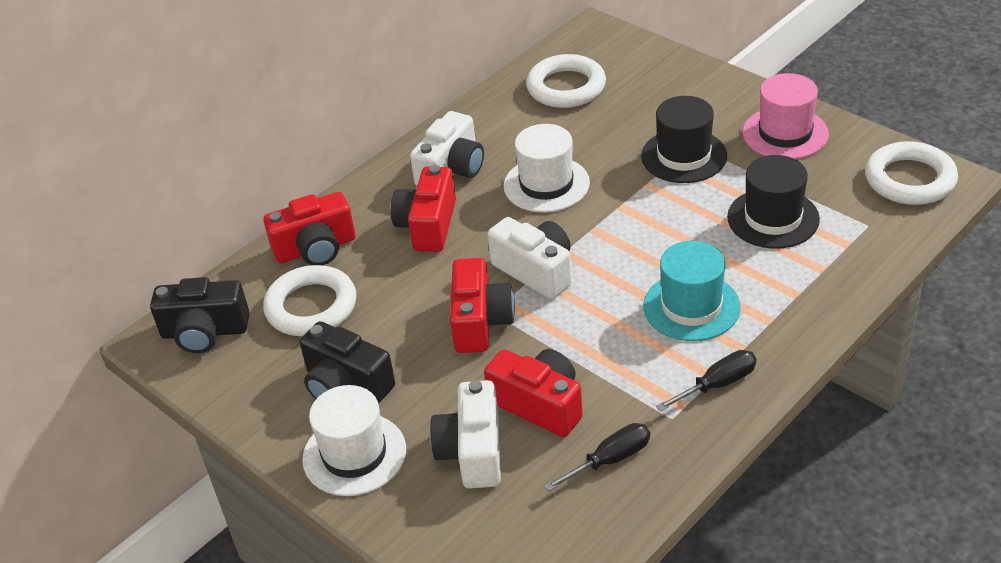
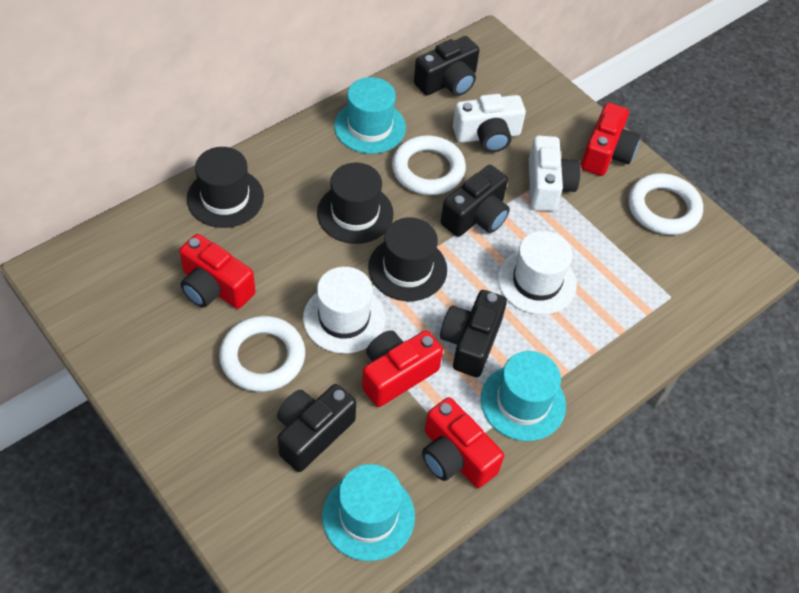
black camera: [150,277,250,353] [300,321,395,403] = 2 -> [277,384,356,472] [414,36,479,96] [440,290,507,377] [441,165,510,237] = 4
black hat: [641,96,727,183] [727,155,820,249] = 2 -> [187,147,264,228] [317,162,394,244] [368,217,447,301] = 3
black screwdriver: [544,423,650,491] [656,350,757,411] = 2 -> none = 0
pink hat: [743,73,829,159] = 1 -> none = 0
turquoise hat: [643,241,741,341] = 1 -> [322,464,415,561] [334,77,406,154] [481,351,566,441] = 3
white camera: [410,111,484,186] [430,380,501,489] [487,217,572,299] = 3 -> [453,94,526,153] [529,135,581,211] = 2

